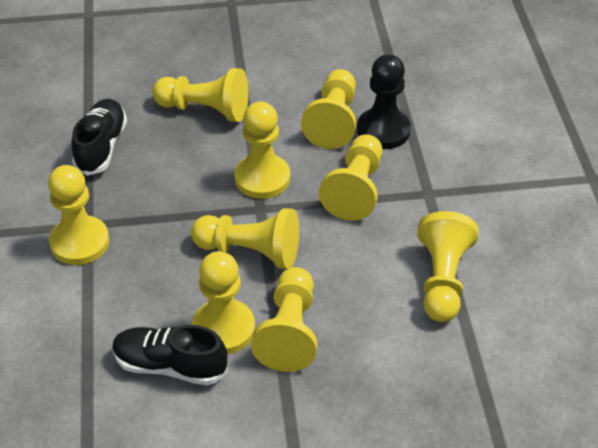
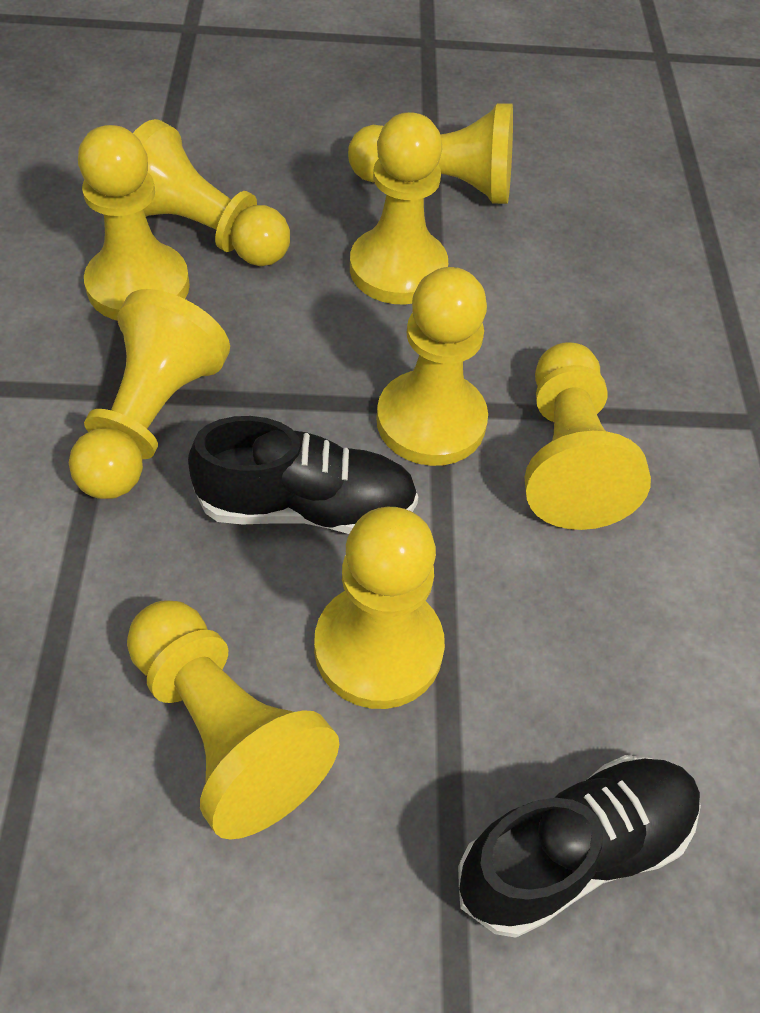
black pawn: [357,54,411,149] = 1 -> none = 0

